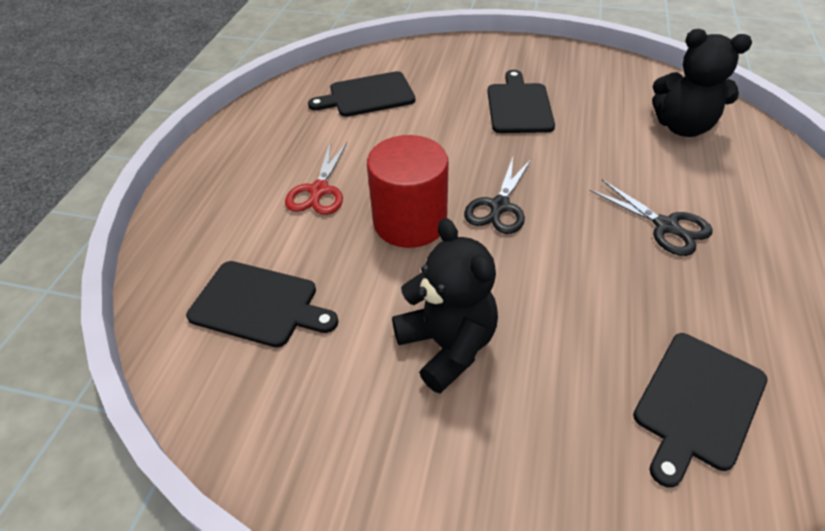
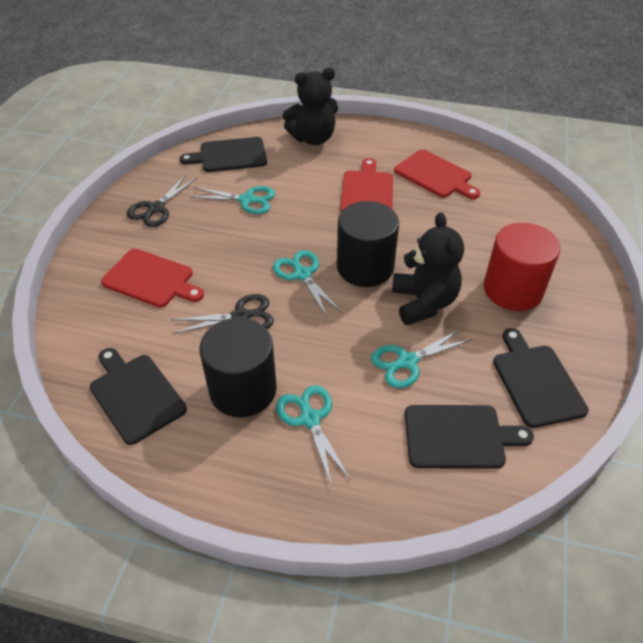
black cylinder: none = 0 -> [199,318,277,417] [337,201,399,287] = 2
red cutting board: none = 0 -> [101,249,204,308] [341,158,393,212] [394,149,480,199] = 3
red scissors: [285,142,347,215] = 1 -> none = 0
turquoise scissors: none = 0 -> [190,186,275,214] [273,250,342,317] [276,385,351,487] [371,328,472,388] = 4

